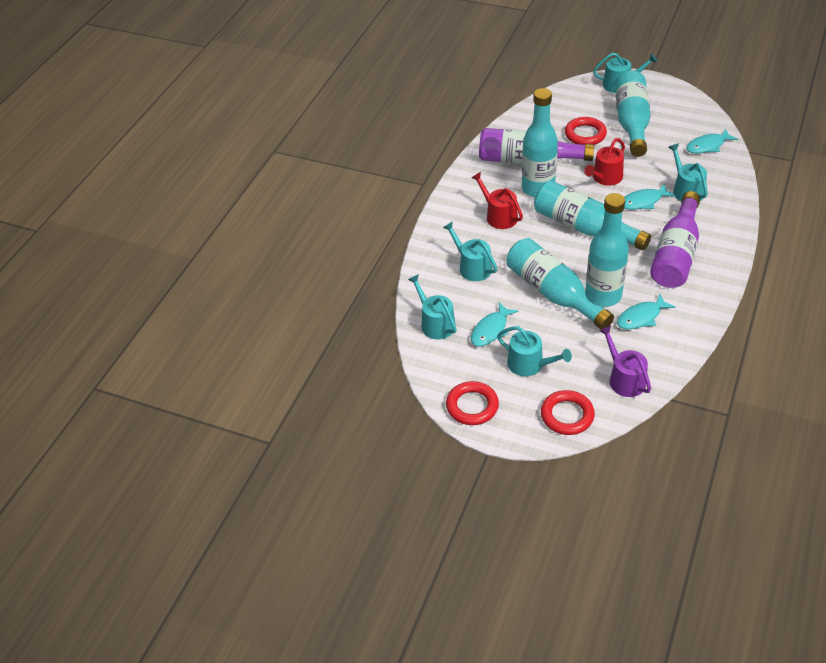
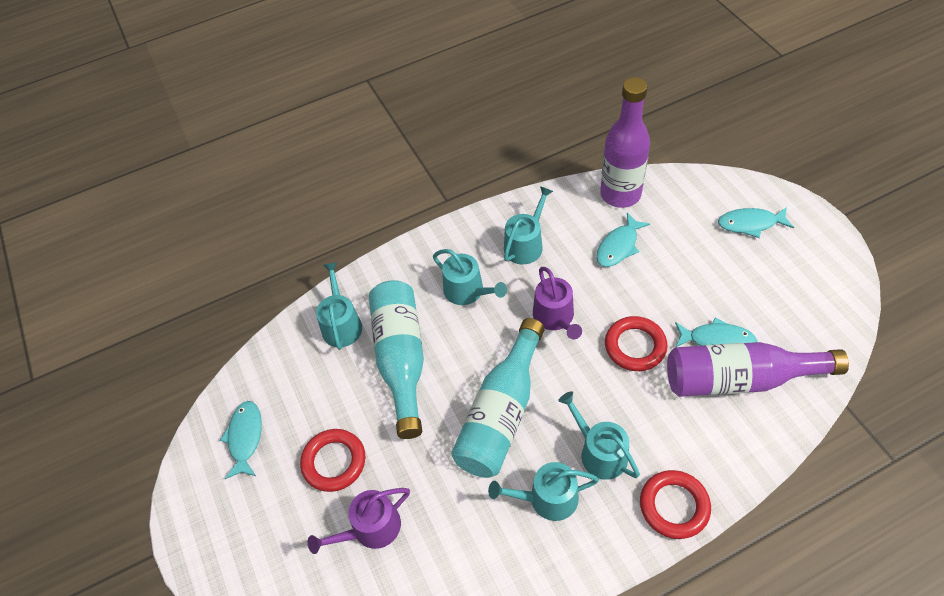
purple watering can: [599,326,651,397] = 1 -> [308,488,410,554] [533,267,582,340] = 2
red watering can: [471,172,523,229] [584,138,625,186] = 2 -> none = 0
turquoise bottle: [507,238,614,329] [522,88,558,197] [534,180,651,251] [585,193,629,307] [615,71,651,157] = 5 -> [369,280,424,439] [451,318,545,478] = 2

